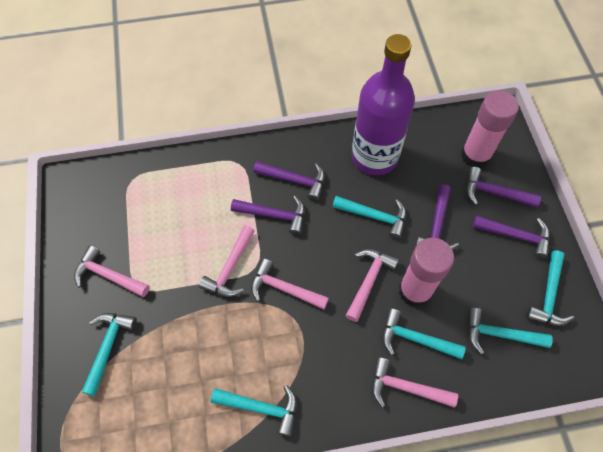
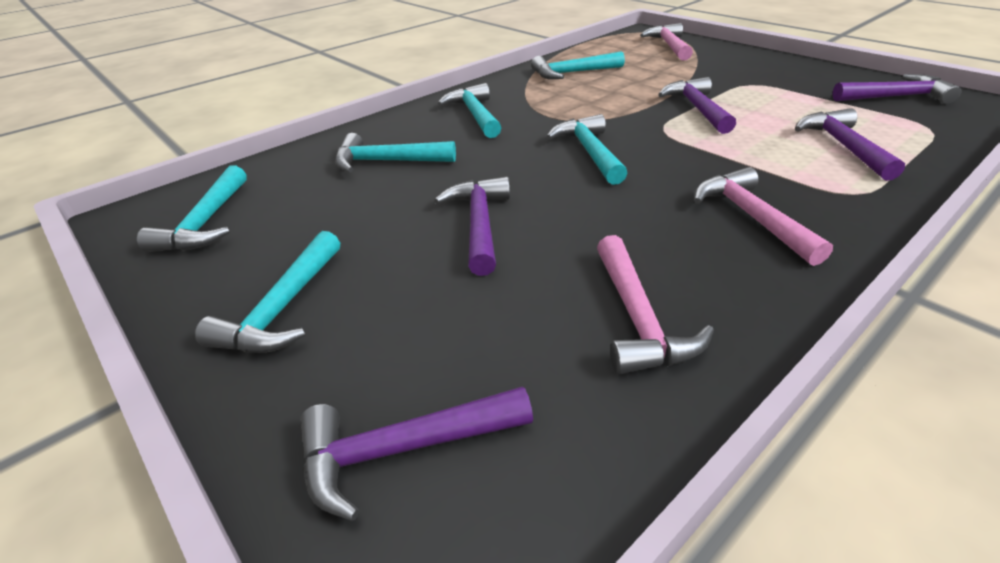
pink glue stick: [399,238,454,307] [461,90,519,168] = 2 -> none = 0
pink hammer: [74,245,150,297] [199,225,255,297] [251,258,329,310] [346,249,399,322] [372,357,458,408] = 5 -> [597,235,714,375] [640,23,693,60] [694,167,833,266] = 3
purple bottle: [352,34,415,175] = 1 -> none = 0

